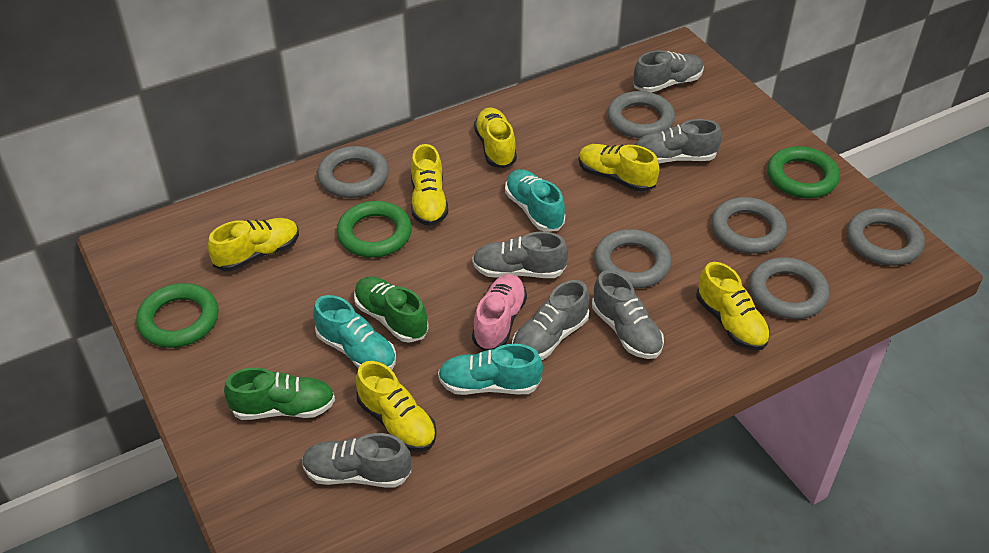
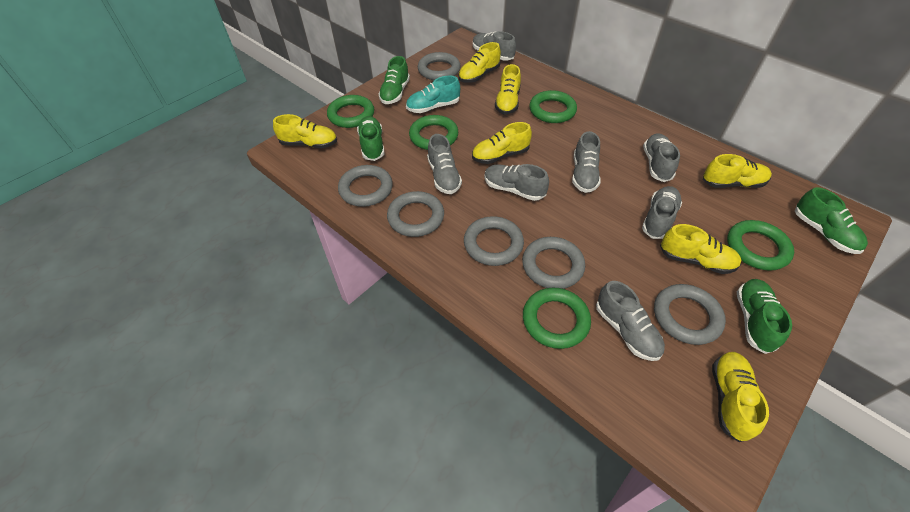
green ring: [136,283,219,348] [337,201,412,258] [767,146,840,198] = 3 -> [327,95,374,128] [409,115,458,150] [523,288,591,349] [529,90,577,123] [727,220,794,271] = 5
green shoe: [224,368,335,420] [354,276,429,343] = 2 -> [357,116,385,161] [378,56,410,104] [737,279,792,354] [795,187,868,254] = 4
grey shoe: [302,433,411,488] [472,231,568,278] [512,280,590,360] [592,270,664,359] [633,50,704,93] [635,119,721,164] = 6 -> [427,134,462,194] [473,31,516,61] [484,164,549,201] [572,131,601,193] [596,281,665,361] [642,186,682,239] [643,133,680,182] = 7
pink shoe: [472,274,527,351] = 1 -> none = 0
turquoise shoe: [313,295,396,370] [438,344,543,395] [505,169,565,232] = 3 -> [406,76,460,113] = 1
yellow shoe: [208,218,299,271] [356,361,437,452] [411,144,448,226] [474,108,517,168] [578,144,659,192] [696,262,770,350] = 6 -> [273,114,337,148] [459,42,501,83] [472,122,532,164] [495,64,521,114] [660,224,741,274] [703,154,772,188] [712,352,769,442] = 7

